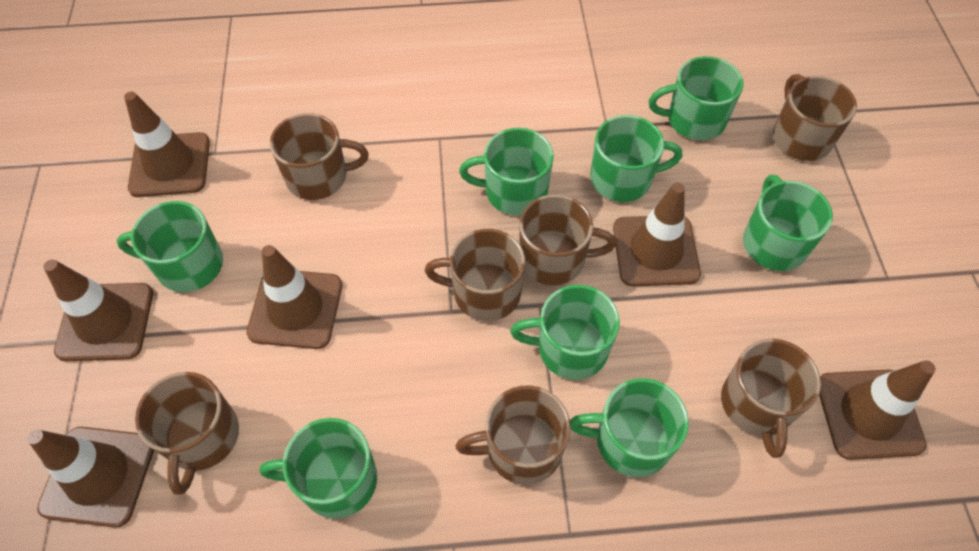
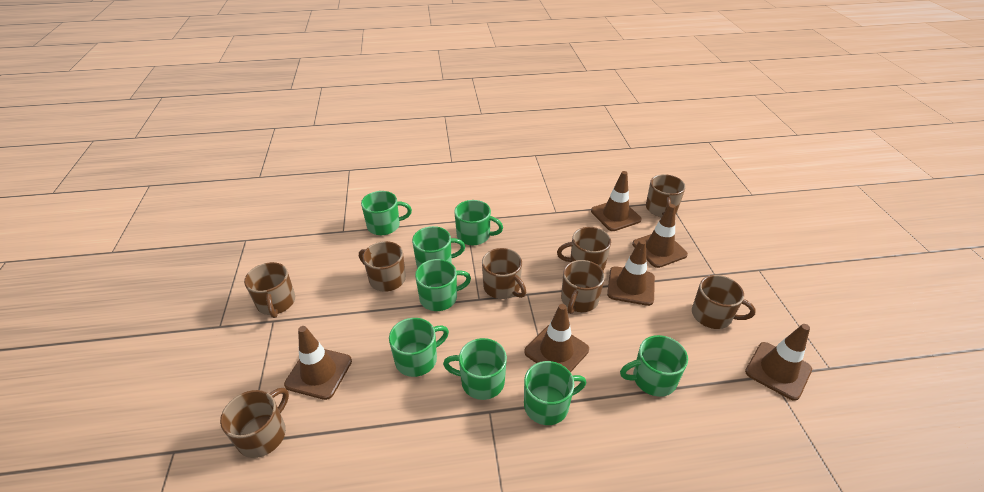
brown mug: [135,372,239,495] [270,113,369,200] [425,229,525,321] [455,386,571,485] [519,194,616,285] [721,339,821,458] [773,74,857,161] = 7 -> [220,388,289,458] [244,262,295,318] [359,241,406,292] [482,248,526,299] [557,227,611,270] [561,260,605,314] [646,174,686,217] [692,275,756,329] = 8

